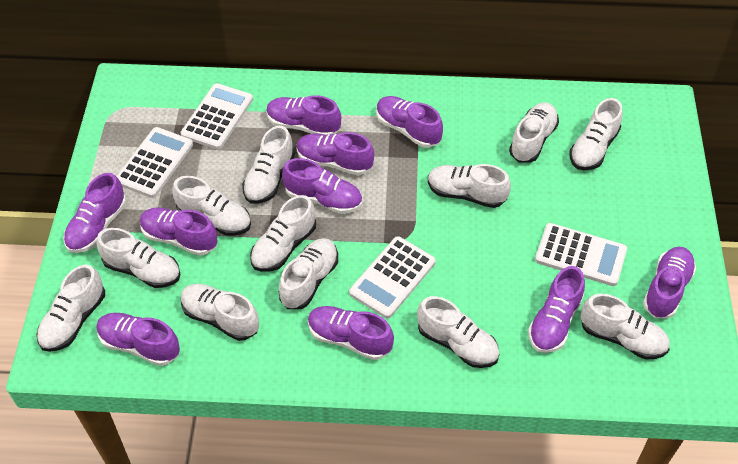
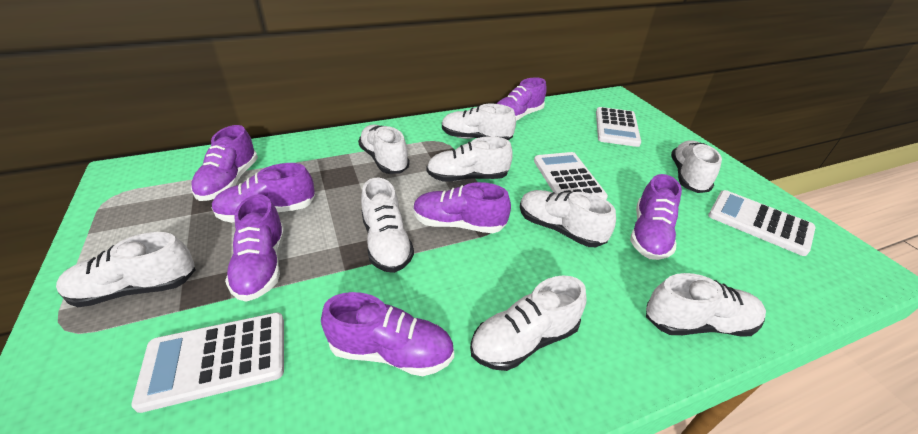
purple shoe: [63,173,126,253] [96,313,180,366] [140,207,218,256] [266,95,341,135] [282,158,362,214] [297,132,374,176] [308,306,394,360] [376,96,443,148] [528,266,585,353] [643,247,696,318] = 10 -> [191,125,258,201] [212,163,315,223] [225,194,285,302] [321,292,454,376] [413,182,511,233] [497,77,547,121] [630,174,682,260] = 7
white shoe: [37,265,105,352] [96,228,180,288] [172,176,251,236] [181,284,259,341] [242,126,295,204] [250,195,316,272] [279,238,338,309] [417,296,500,368] [428,164,511,208] [509,102,559,162] [569,98,623,170] [581,294,670,359] = 12 -> [56,232,196,307] [358,125,410,174] [361,178,414,273] [426,136,513,181] [442,104,516,140] [470,276,587,371] [520,190,616,247] [646,273,766,336] [671,141,722,193] = 9

